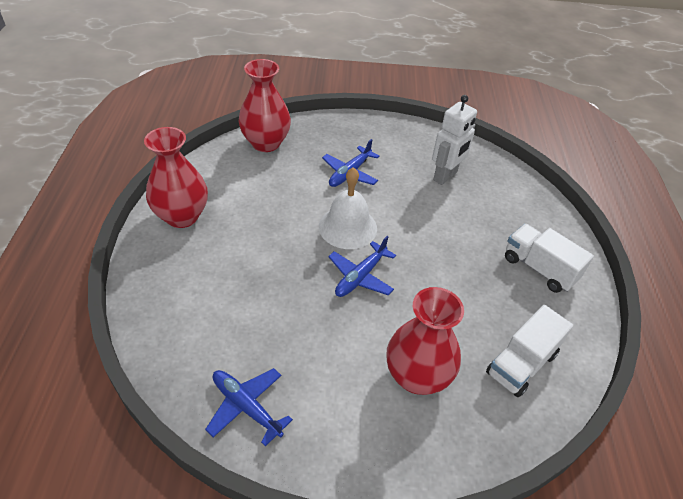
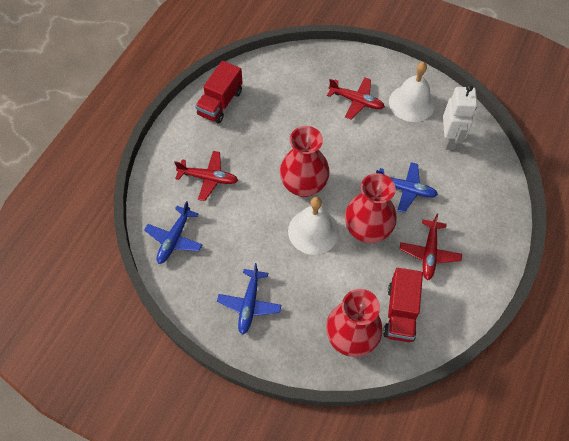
red plane: none = 0 -> [174,151,238,201] [327,78,385,119] [400,214,462,280] = 3
red truck: none = 0 -> [195,61,243,124] [383,268,423,342] = 2
white bell: [319,167,377,249] = 1 -> [288,197,339,255] [389,62,435,122] = 2
white truck: [486,305,573,397] [505,224,594,293] = 2 -> none = 0

